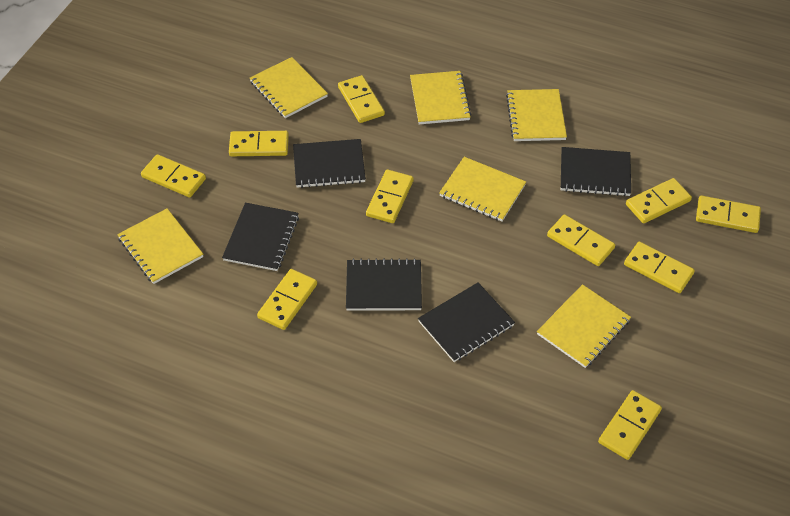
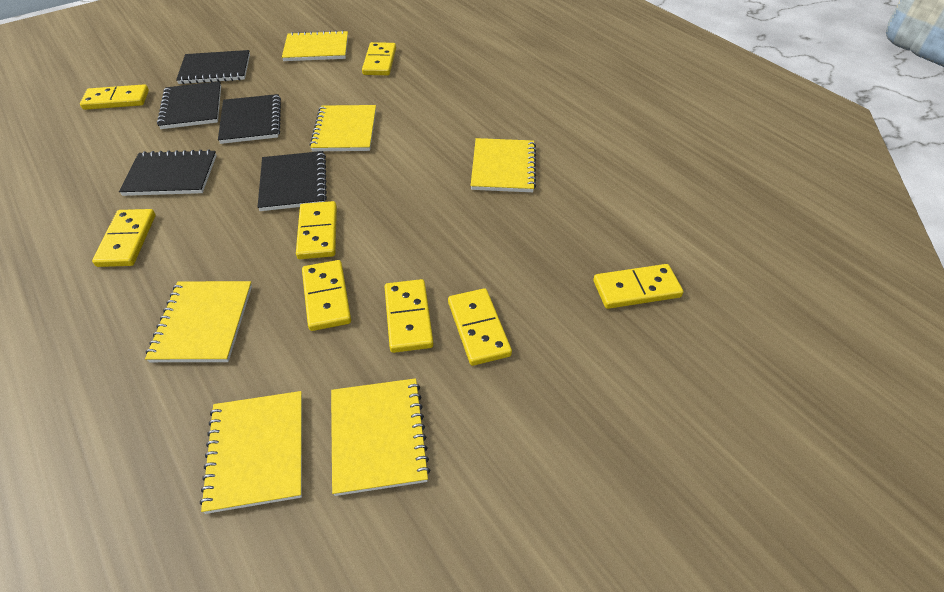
yellow domino: [141,154,206,198] [229,131,289,156] [257,269,317,330] [338,75,385,123] [366,169,414,223] [547,214,615,266] [598,390,662,460] [624,242,695,293] [626,178,692,223] [696,196,761,233] = 10 -> [80,84,149,110] [92,209,156,267] [296,201,337,259] [302,260,351,331] [362,42,396,75] [385,279,433,353] [448,288,512,366] [593,264,683,309] = 8

